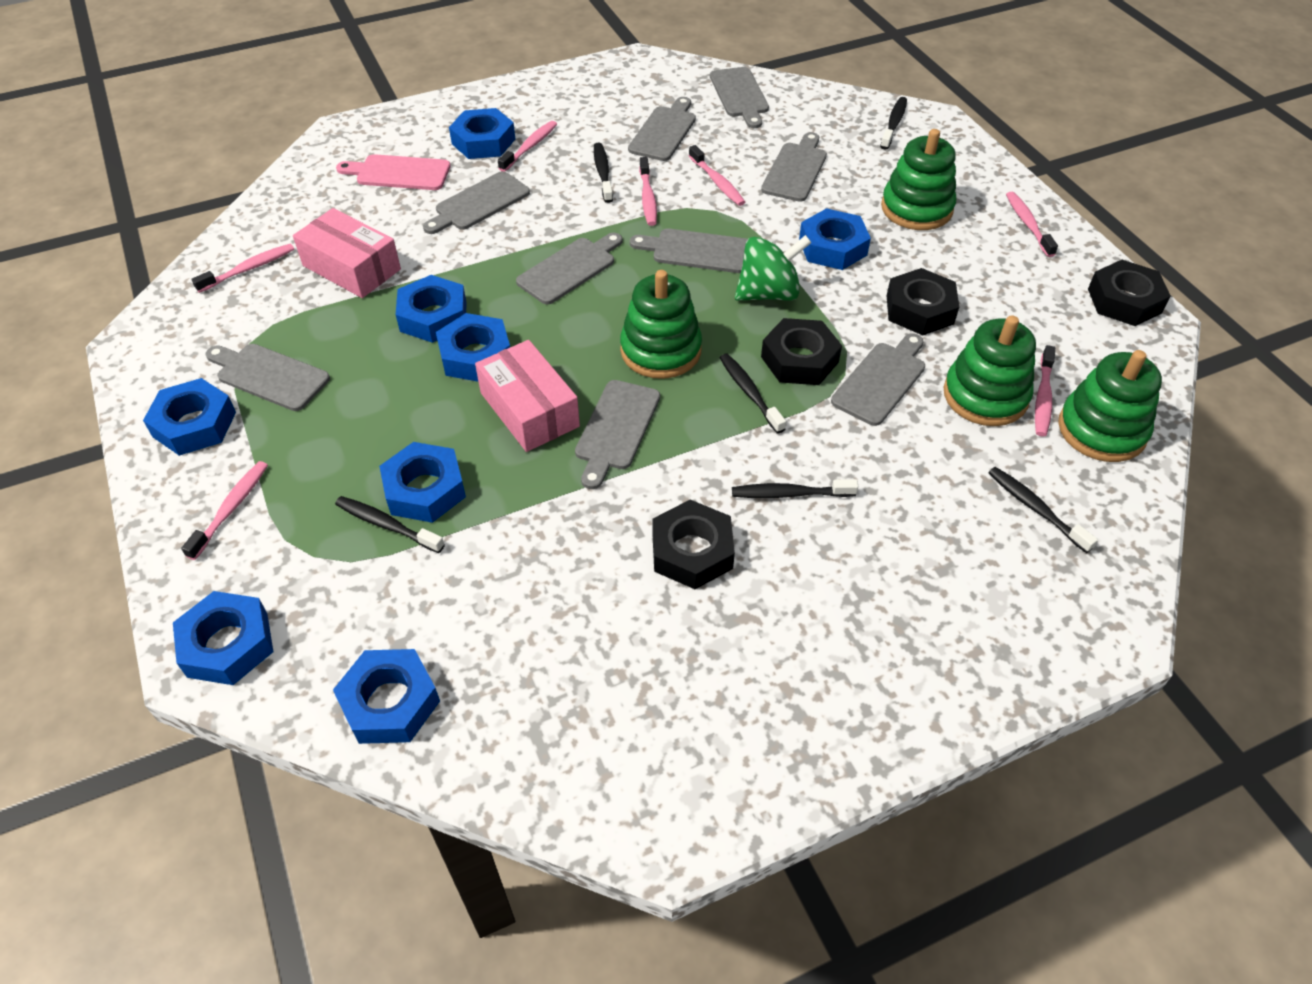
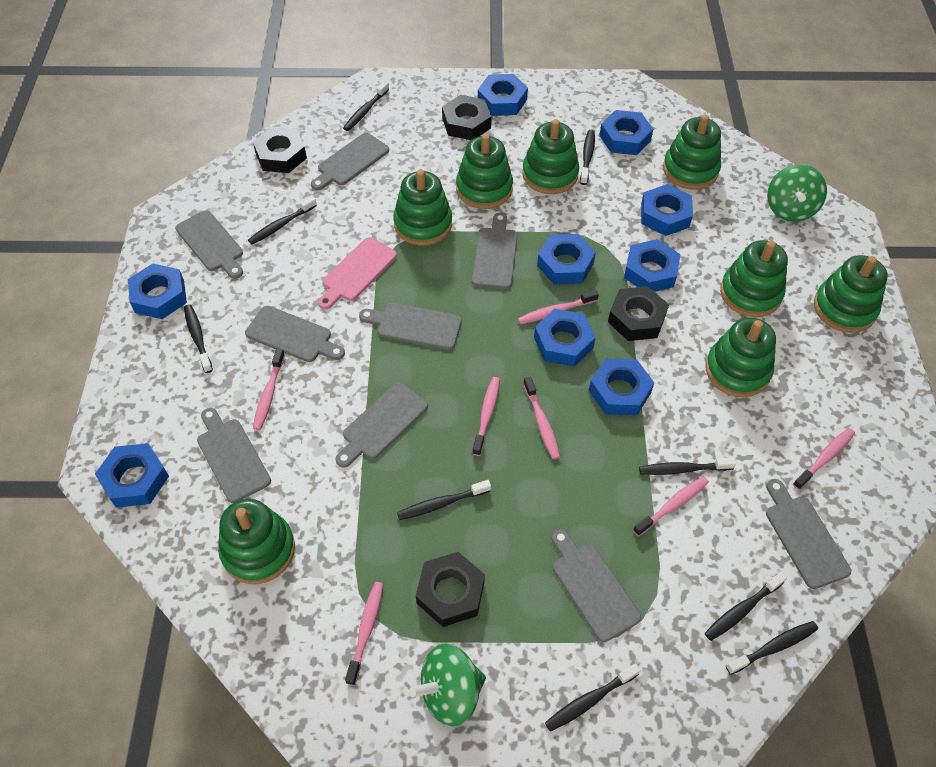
black toothbrush: [335,496,445,553] [594,143,613,203] [720,353,786,434] [732,479,858,498] [880,97,907,150] [988,467,1098,553] = 6 -> [184,304,213,373] [248,196,317,245] [343,81,389,131] [397,480,491,520] [545,663,641,732] [580,130,595,185] [639,458,736,475] [705,572,787,641] [726,621,818,675] = 9
blue nut: [143,378,236,456] [173,591,273,685] [333,649,440,744] [379,442,466,523] [396,275,466,343] [436,313,510,382] [449,108,515,159] [799,208,871,270] = 8 -> [95,443,169,508] [128,263,187,319] [478,74,528,116] [534,309,596,366] [537,234,596,284] [589,358,654,416] [599,110,653,155] [624,239,681,292] [641,184,693,236] = 9
green spinning top: [735,235,812,301] = 1 -> [409,643,486,727] [767,164,827,222] = 2
green stacking toy: [620,270,702,379] [881,129,956,230] [944,315,1036,426] [1058,350,1162,462] = 4 -> [218,499,295,584] [393,169,452,246] [456,133,513,209] [522,119,579,194] [663,115,721,190] [705,317,776,397] [720,240,788,317] [814,255,888,333] = 8
pink box: [293,208,401,298] [475,340,580,452] = 2 -> none = 0

